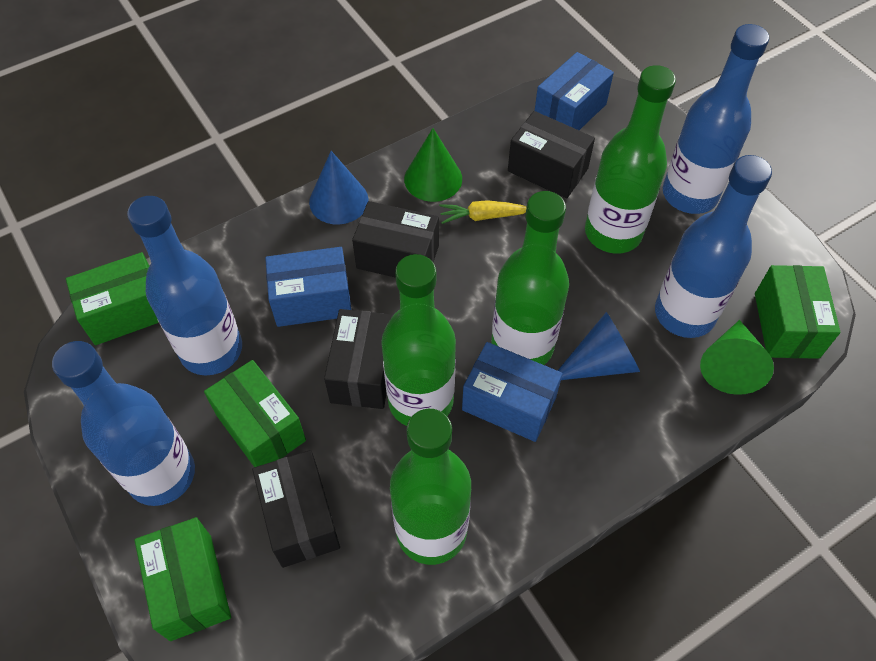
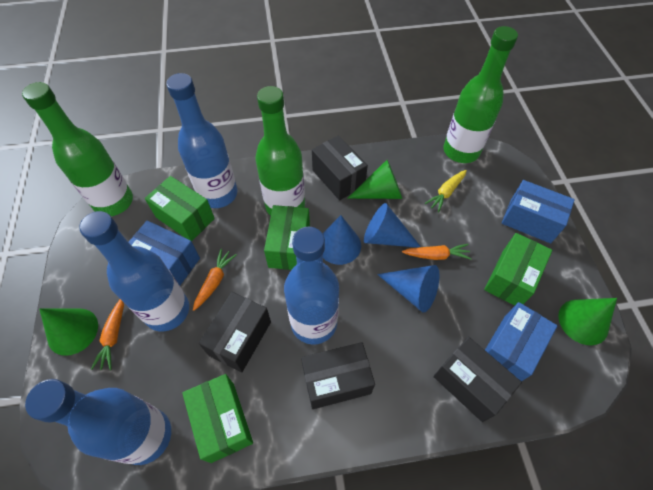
blue cone: [309,151,369,224] [558,312,640,380] = 2 -> [323,215,361,265] [364,203,421,248] [377,265,439,313] = 3
green bottle: [381,254,456,426] [390,409,471,565] [491,191,569,365] [585,65,676,254] = 4 -> [22,82,133,216] [255,86,305,216] [444,26,518,163] = 3
green cone: [404,128,462,202] [700,320,774,395] = 2 -> [39,308,98,356] [347,160,402,199] [559,298,617,345] = 3
orange carrot: none = 0 -> [91,299,124,370] [193,249,237,311] [402,244,472,260] = 3

